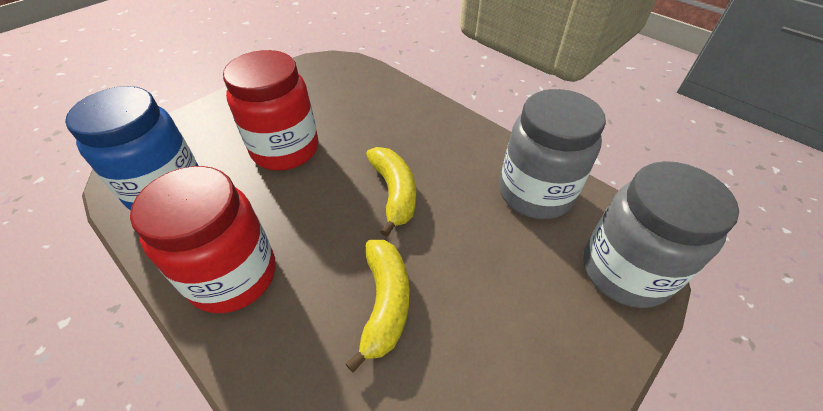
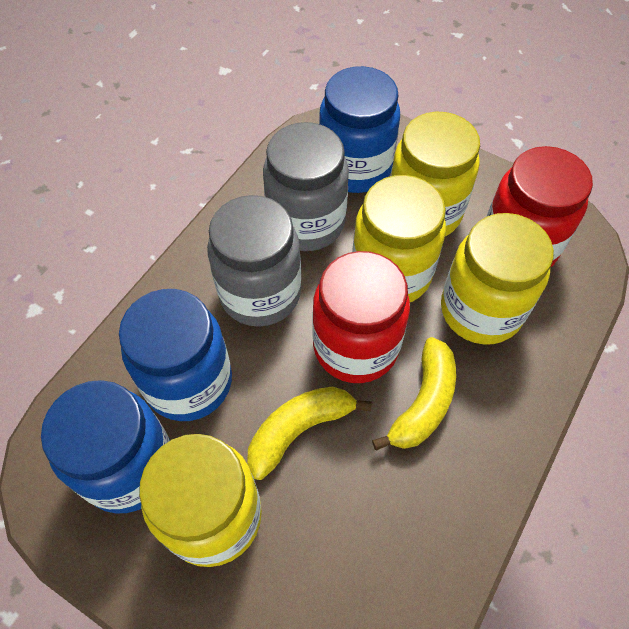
blue jar: [65,86,199,210] = 1 -> [41,380,170,513] [119,289,232,421] [319,66,400,193] = 3
yellow jar: none = 0 -> [139,434,262,567] [352,175,446,302] [391,112,480,236] [441,213,554,345] = 4

